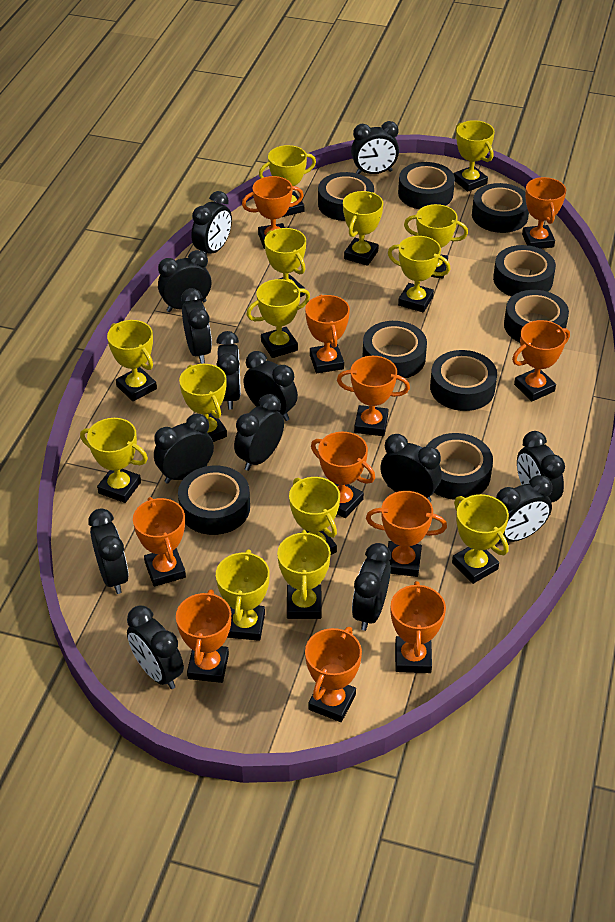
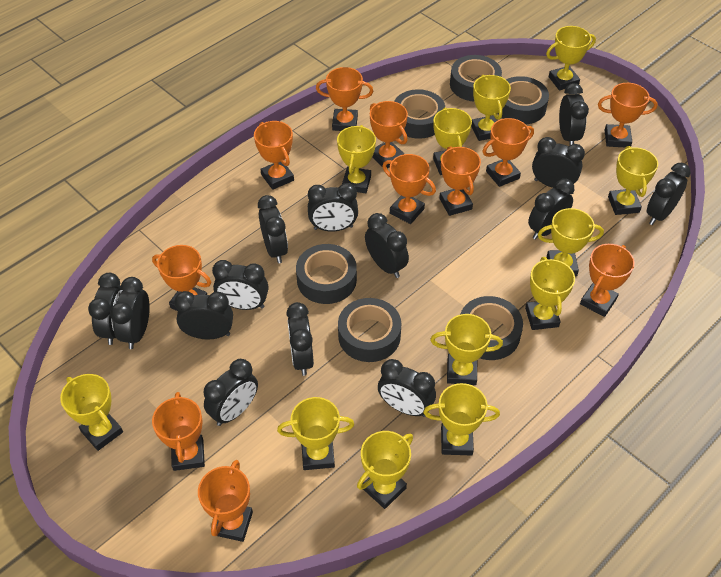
black tape: [178,466,250,535] [318,172,374,221] [363,321,427,380] [398,162,455,209] [427,433,493,500] [430,350,497,411] [472,183,529,233] [493,245,556,296] [504,290,569,342] = 9 -> [296,244,357,304] [338,298,401,362] [394,89,445,139] [450,55,502,101] [460,296,523,360] [498,76,549,124] = 6
yellow trophy: [80,418,148,503] [107,320,157,401] [179,364,227,442] [216,550,270,641] [246,279,310,358] [259,145,316,217] [264,228,306,297] [277,530,331,619] [289,477,340,555] [343,191,383,266] [388,236,450,312] [404,204,468,279] [452,494,509,584] [454,120,495,192] = 14 -> [60,374,123,451] [277,397,354,470] [337,125,376,193] [357,431,413,509] [423,383,500,456] [430,314,503,385] [433,107,472,175] [471,75,511,141] [525,257,575,330] [537,208,604,276] [546,26,596,90] [608,146,658,215] = 12

